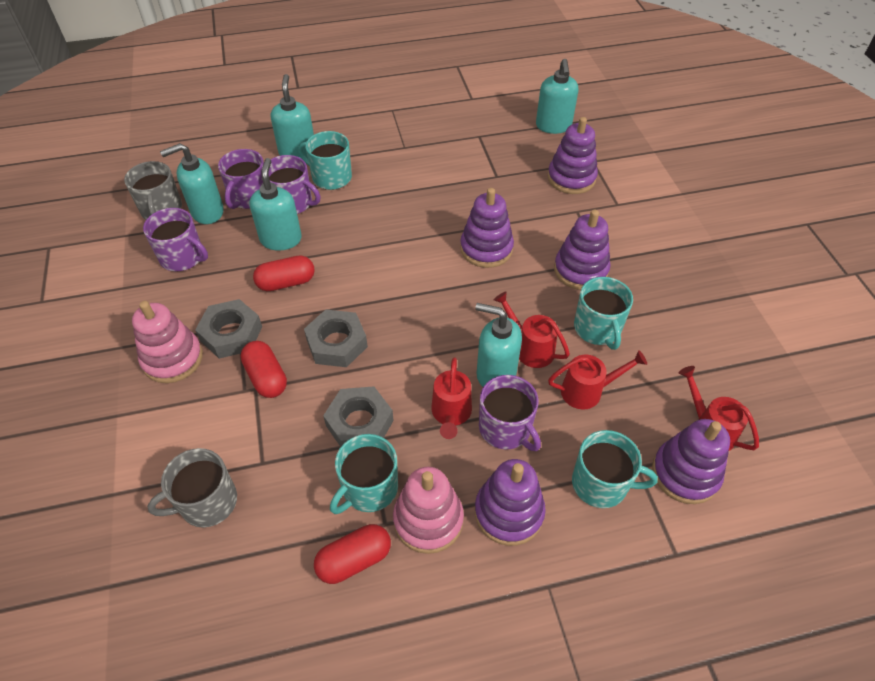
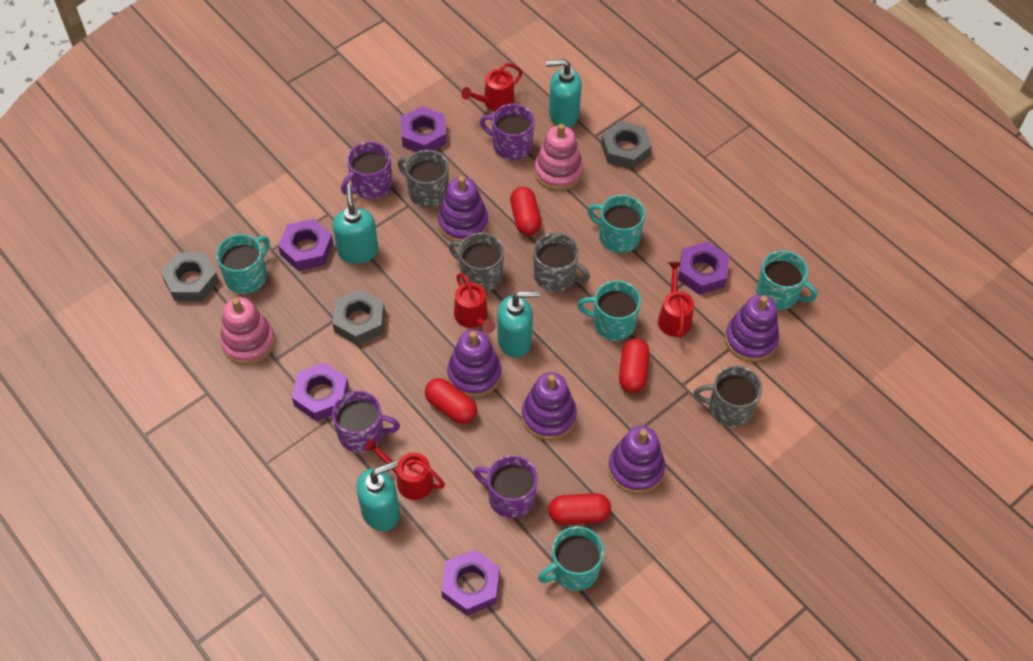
grey mug: [124,161,182,219] [147,448,237,528] = 2 -> [398,150,449,207] [449,233,504,292] [534,233,590,292] [694,365,762,427] = 4
purple nut: none = 0 -> [278,219,333,271] [292,362,349,421] [400,106,447,152] [441,549,500,615] [678,241,729,295] = 5
red capsule: [241,341,287,398] [253,256,315,291] [314,524,391,584] = 3 -> [425,378,477,424] [510,187,541,236] [548,493,611,525] [619,338,650,393] = 4
turquoise mug: [298,131,352,190] [330,434,398,514] [572,430,658,508] [574,277,633,350] = 4 -> [216,234,269,294] [538,526,604,591] [577,280,641,341] [588,195,645,253] [756,250,817,310] = 5
turquoise soap dispenser: [160,143,224,224] [250,158,302,251] [271,74,314,158] [475,303,522,387] [536,59,578,134] = 5 -> [333,185,378,264] [356,460,400,531] [497,291,540,358] [546,59,582,127] = 4

